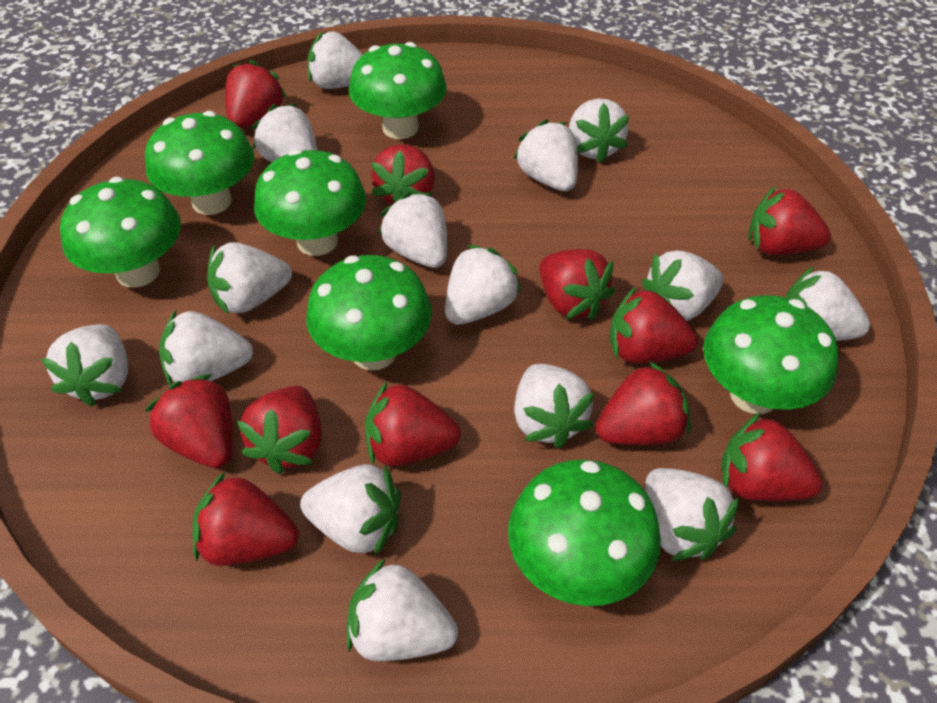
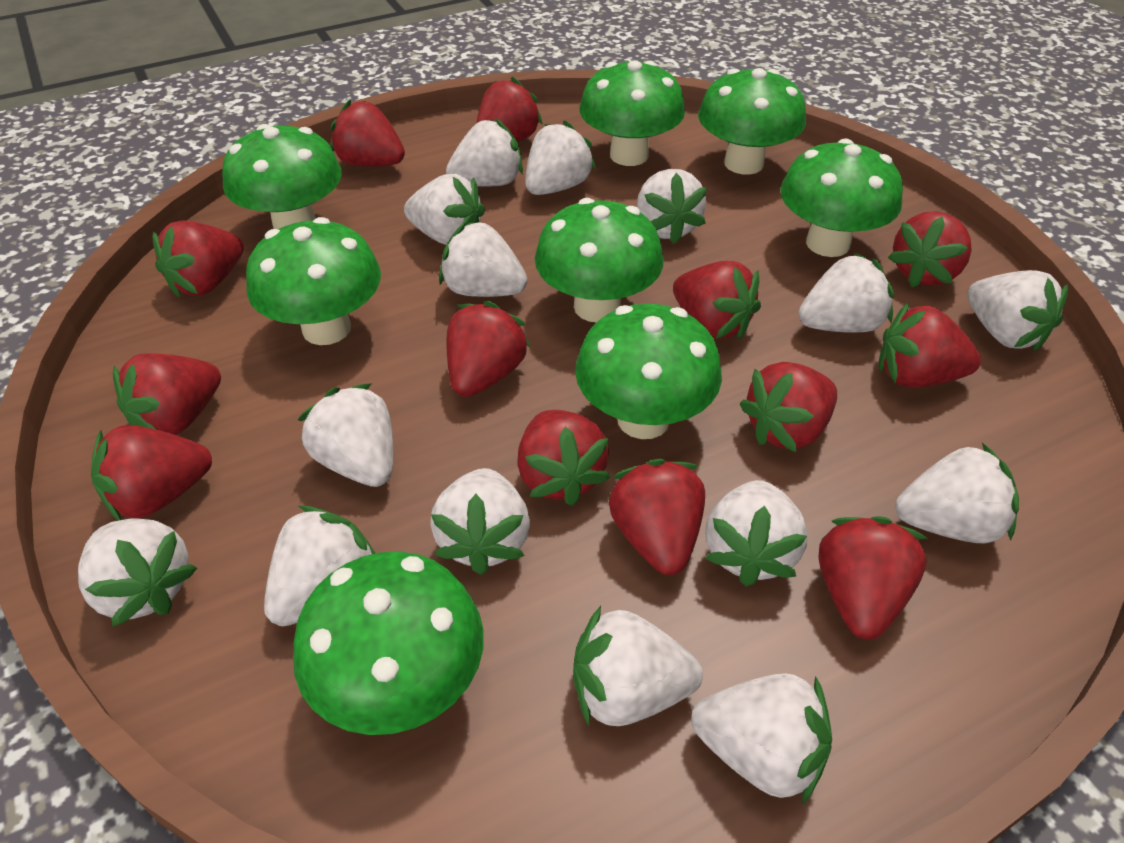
green mushroom: [60,177,181,288] [145,111,254,215] [254,149,366,256] [306,255,432,370] [349,42,447,139] [508,460,661,606] [703,295,838,414] = 7 -> [222,124,342,229] [246,217,381,345] [293,551,484,735] [535,198,664,322] [575,304,722,439] [579,60,685,166] [698,68,806,175] [780,139,903,257] = 8
red strawberry: [145,374,233,468] [193,472,299,566] [225,60,287,128] [237,386,322,474] [365,382,461,466] [371,145,435,205] [539,249,615,320] [596,361,691,445] [610,286,698,364] [721,412,823,501] [748,187,831,255] = 11 -> [91,425,212,521] [113,353,221,435] [153,221,244,297] [330,100,405,167] [447,301,530,397] [476,77,543,142] [517,410,610,506] [609,459,705,575] [673,261,761,339] [739,362,837,452] [818,516,928,640] [878,303,981,388] [888,211,971,287] = 13

